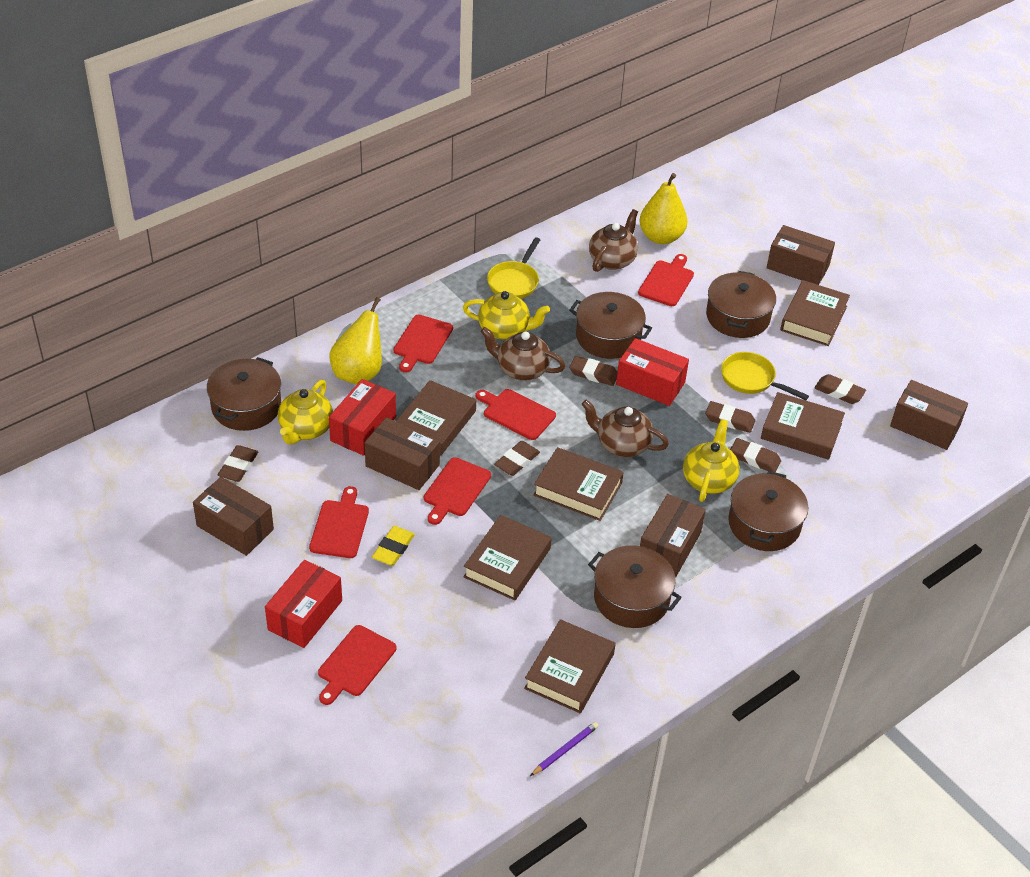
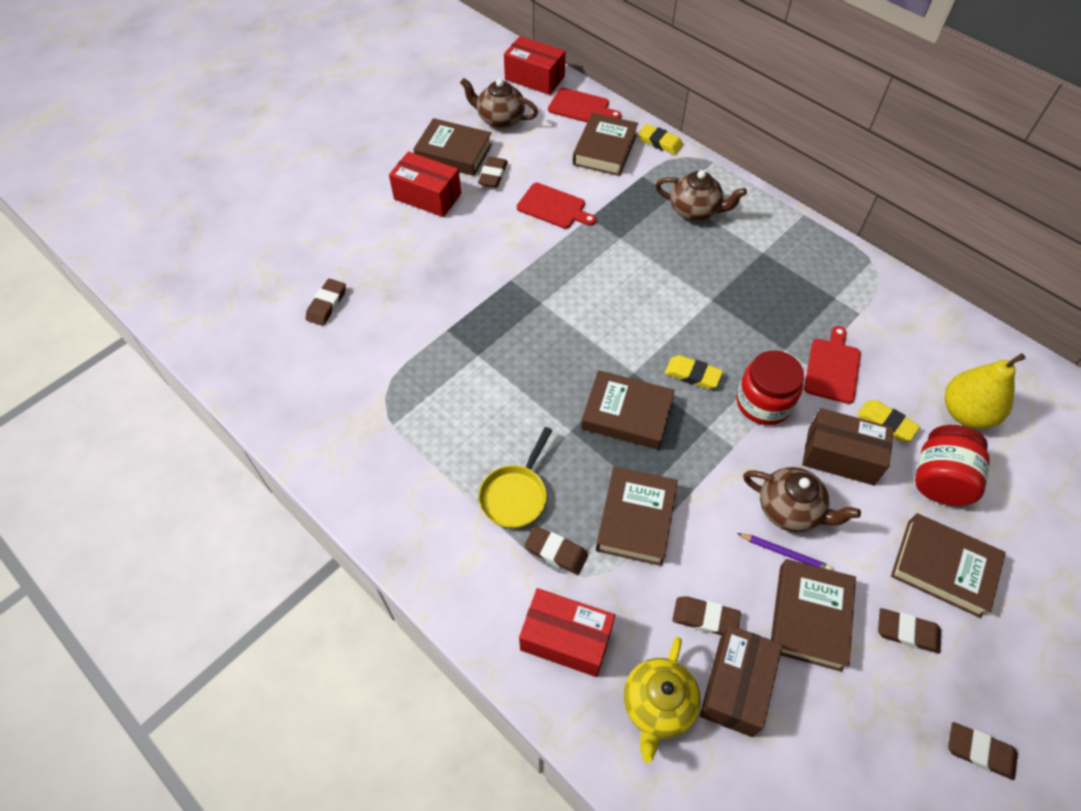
brown box: [193,477,274,556] [365,417,440,490] [640,494,706,577] [767,225,835,285] [890,380,968,450] = 5 -> [700,625,782,737] [802,408,894,485] = 2
brown pot: [207,357,281,431] [569,292,652,359] [588,545,682,628] [706,271,776,338] [728,471,808,551] = 5 -> none = 0
red cutting board: [309,486,369,558] [318,625,397,705] [393,315,453,372] [424,457,491,525] [476,389,556,440] [638,254,694,306] = 6 -> [517,183,596,229] [548,88,622,123] [804,326,861,404] = 3
red jar: none = 0 -> [736,350,804,425] [915,425,989,506] = 2
yellow eraser: [372,526,415,566] = 1 -> [638,124,683,155] [665,355,723,389] [857,400,920,442] = 3
yellow pan: [487,237,540,299] [721,352,809,400] = 2 -> [478,427,552,528] = 1
yellow pear: [330,297,382,385] [639,173,688,244] = 2 -> [945,354,1025,429] = 1
yellow teapot: [278,380,333,445] [463,291,550,340] [683,419,740,502] = 3 -> [624,637,701,763] = 1

